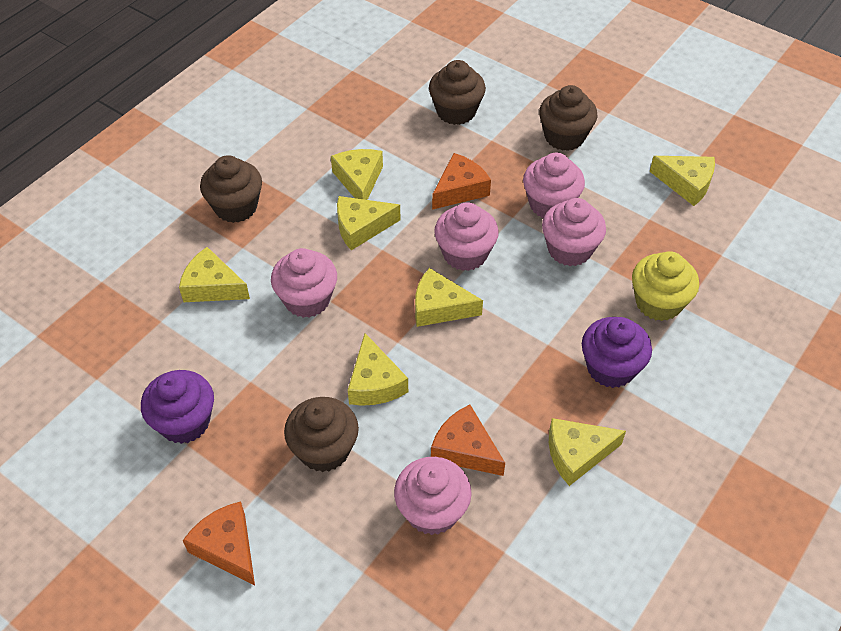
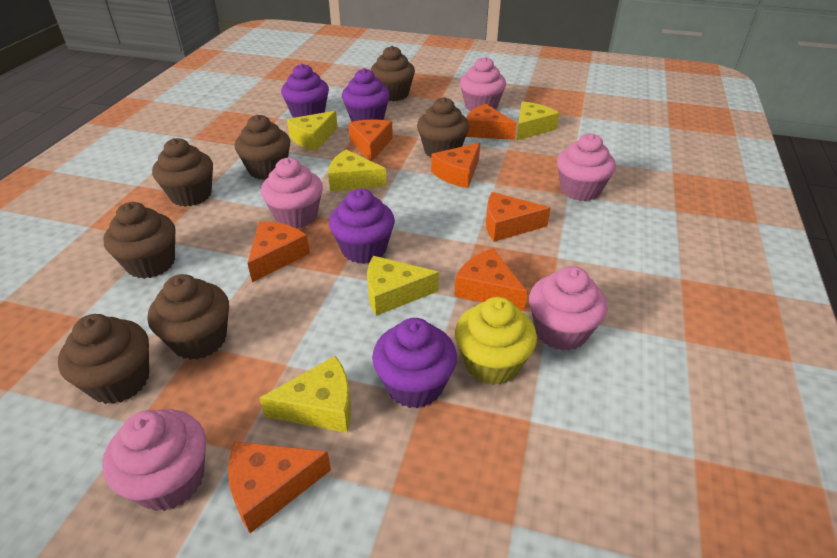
brown cupcake: [200,155,262,223] [284,397,359,472] [429,60,486,125] [539,85,598,151] = 4 -> [58,314,149,404] [103,202,176,279] [148,274,229,360] [152,138,213,207] [235,115,290,180] [371,46,415,101] [417,97,469,158] = 7
orange cheese: [182,501,255,585] [431,405,505,476] [432,153,491,210] = 3 -> [228,441,331,533] [247,221,310,282] [348,119,393,161] [431,143,480,188] [454,249,528,311] [466,103,517,140] [486,192,551,242] = 7
purple cupcake: [141,370,214,444] [582,317,652,388] = 2 -> [281,64,329,118] [329,189,395,264] [342,68,390,122] [372,318,457,408] = 4
yellow cheese: [179,247,250,302] [331,149,383,200] [337,196,401,250] [348,333,408,406] [415,268,483,327] [549,418,626,486] [649,156,715,206] = 7 -> [260,356,351,433] [287,111,338,151] [328,149,387,191] [367,256,439,316] [516,101,559,141] = 5

